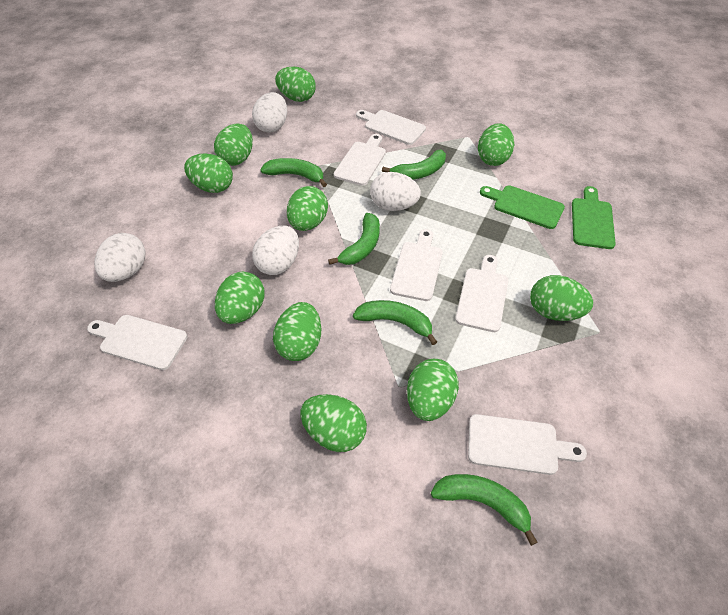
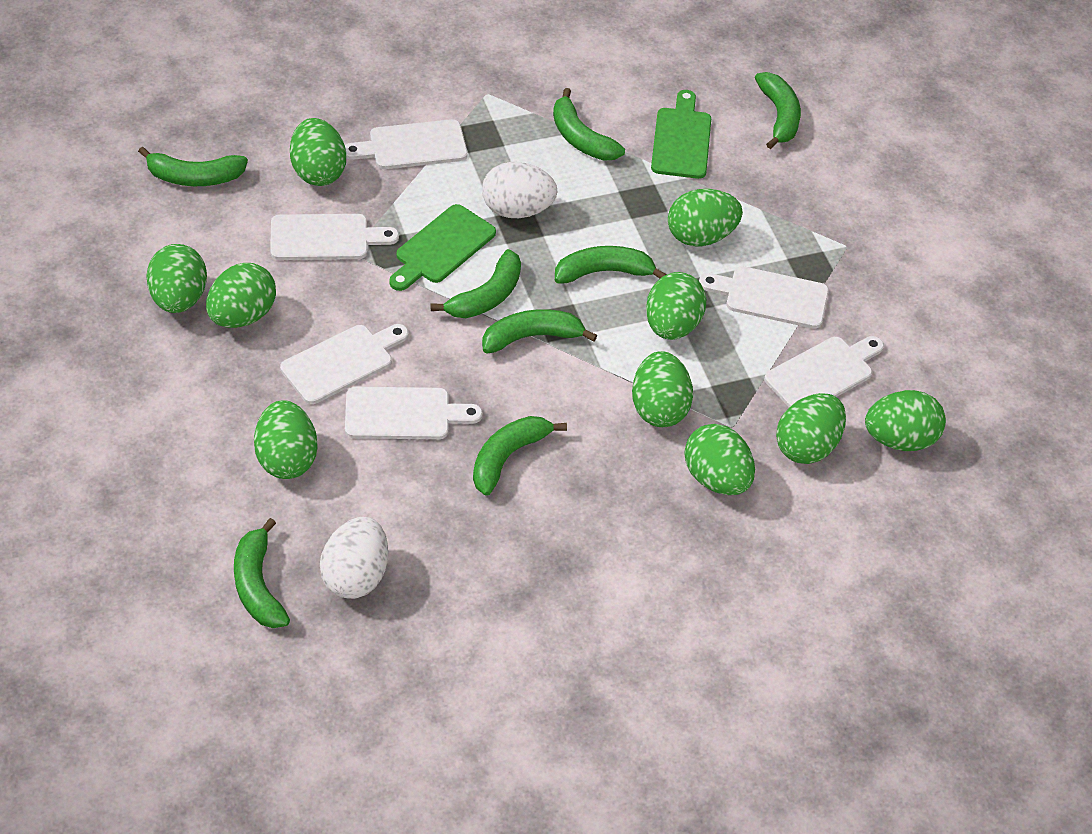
green banana: [260,158,327,187] [328,213,380,265] [353,300,437,345] [382,149,446,179] [431,474,538,546] = 5 -> [138,147,248,186] [234,518,290,628] [431,249,521,318] [473,416,567,496] [482,309,597,354] [553,88,625,161] [555,246,667,284] [755,72,801,149] = 8
white egg: [94,233,145,282] [252,92,287,133] [252,226,299,275] [370,172,421,211] = 4 -> [320,517,388,599] [482,162,558,218] = 2

